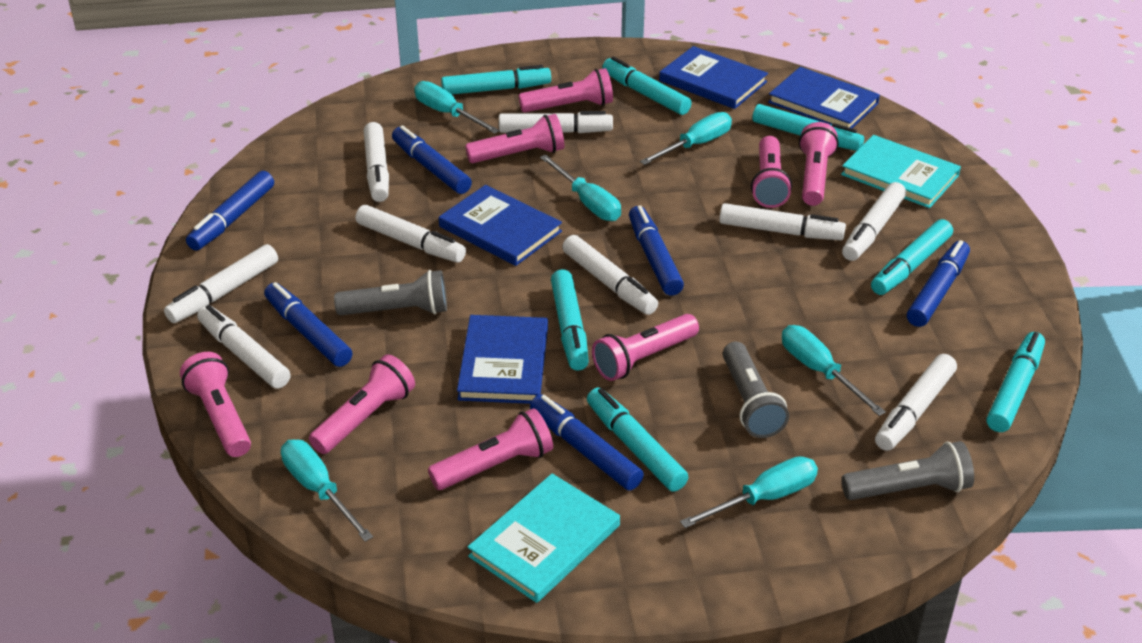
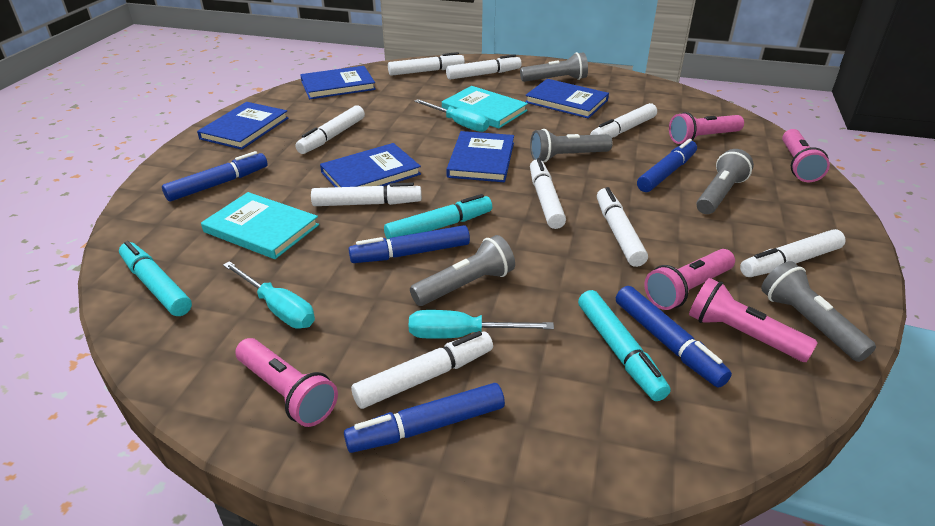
blue book: [439,185,562,266] [457,315,548,404] [659,46,768,109] [768,67,880,128] = 4 -> [197,102,288,150] [300,66,376,99] [320,143,421,187] [446,131,514,182] [525,79,609,119] = 5
blue marker: [186,171,274,251] [264,282,352,367] [392,125,472,194] [530,394,644,491] [629,205,684,296] [907,240,970,327] = 6 -> [162,151,268,202] [344,383,505,453] [349,225,470,263] [616,286,732,387] [637,139,697,192] = 5
grey flashlight: [334,270,447,315] [723,342,789,438] [841,441,974,500] = 3 -> [410,235,515,306] [520,52,588,82] [530,129,613,162] [696,149,754,214] [761,261,876,362] = 5
pink flashlight: [180,352,251,457] [309,354,415,454] [428,408,553,490] [465,114,564,163] [519,68,613,112] [592,314,699,381] [751,136,792,208] [799,122,839,206] = 8 -> [235,338,338,427] [644,249,735,310] [669,112,744,144] [689,278,818,362] [782,129,830,182] = 5
turquoise marker: [441,65,551,94] [551,269,589,371] [587,387,688,492] [602,57,692,115] [752,104,864,151] [871,219,953,295] [987,332,1045,432] = 7 -> [119,241,192,316] [384,194,492,239] [578,290,671,401] = 3
turquoise screwdriver: [281,440,373,542] [414,81,500,134] [540,155,621,221] [640,112,732,165] [680,456,818,528] [782,325,886,416] = 6 -> [223,261,315,329] [409,310,554,339] [414,99,489,132] = 3

